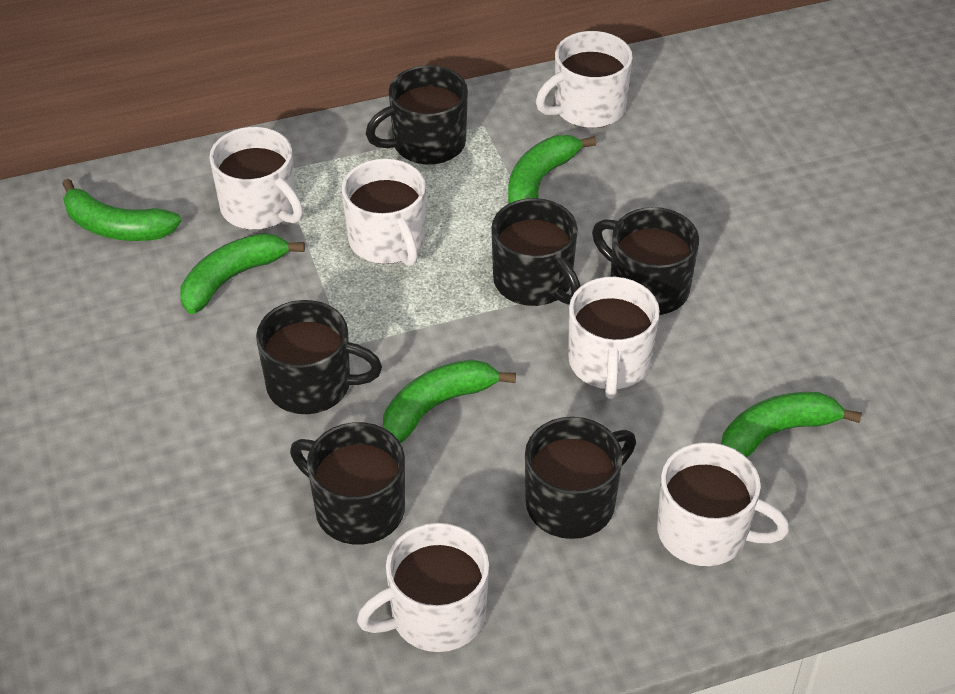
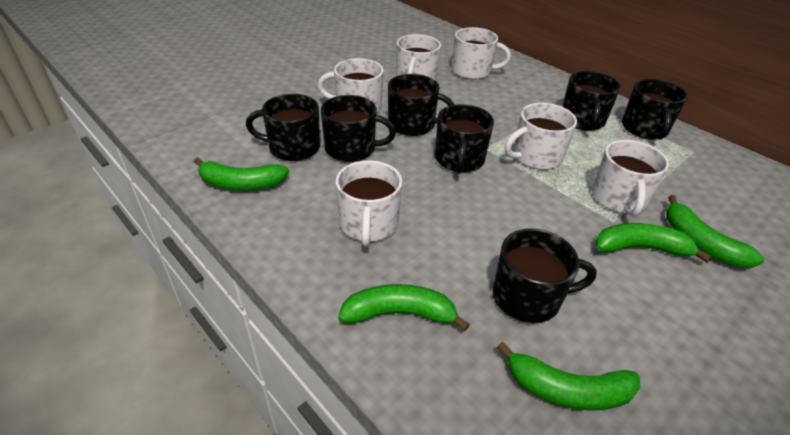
black mug: [256,300,382,414] [290,422,405,545] [366,65,468,165] [491,198,581,306] [525,417,636,539] [592,207,699,315] = 6 -> [246,94,320,161] [321,95,396,162] [388,74,455,136] [435,104,494,173] [493,228,597,323] [562,71,621,131] [622,79,688,140] = 7

